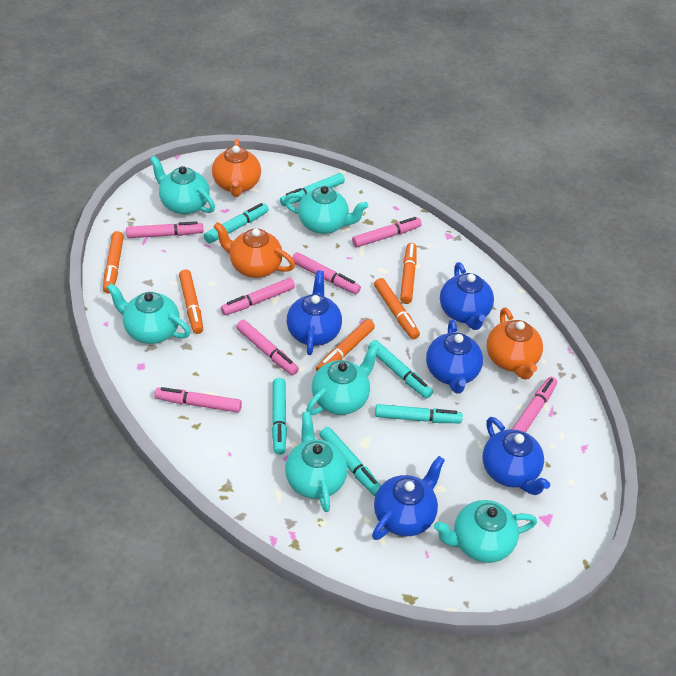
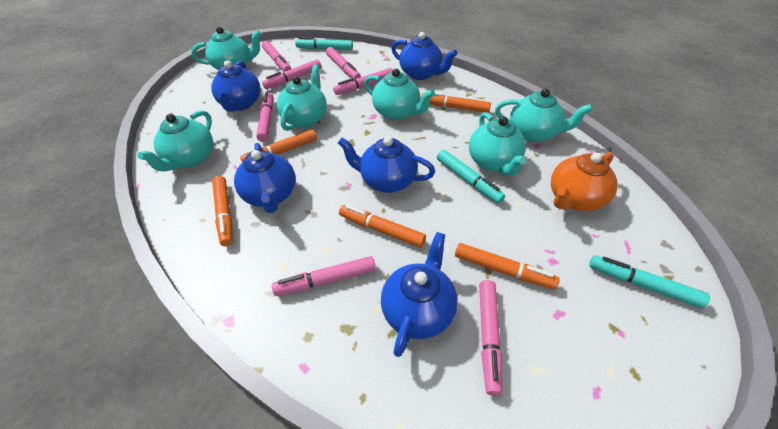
orange teapot: [212,139,261,197] [213,222,295,278] [487,308,543,380] = 3 -> [551,152,618,211] = 1
turquoise marker: [204,203,269,243] [272,378,287,455] [280,173,345,206] [319,427,381,496] [368,340,433,399] [375,404,463,423] = 6 -> [295,37,353,50] [437,150,505,203] [589,255,710,308] = 3

